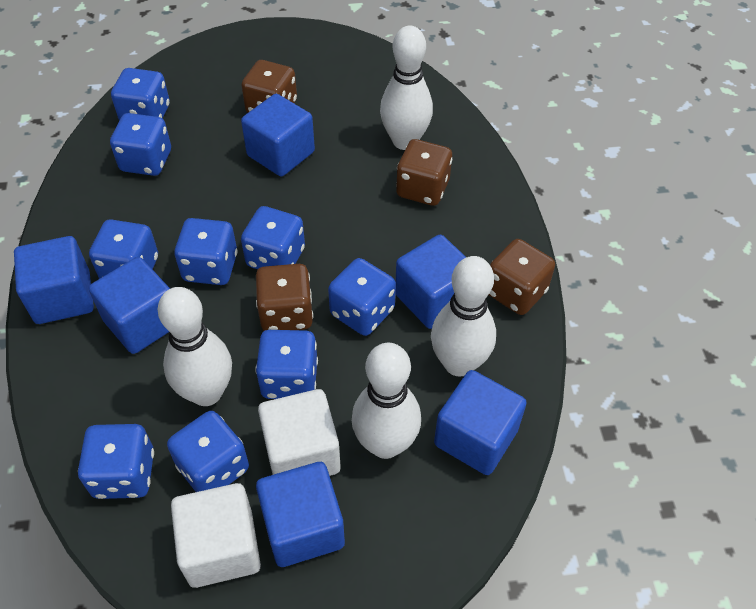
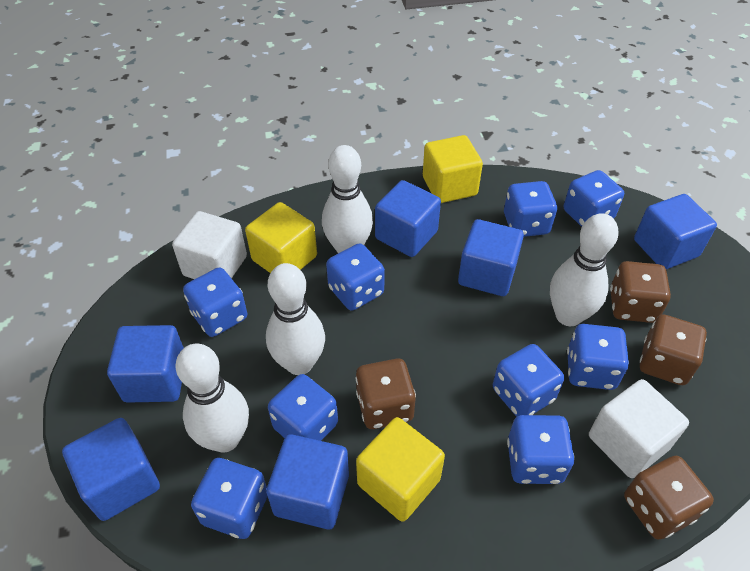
yellow cube: none = 0 -> [245,202,317,273] [356,417,445,522] [423,135,483,203] = 3

